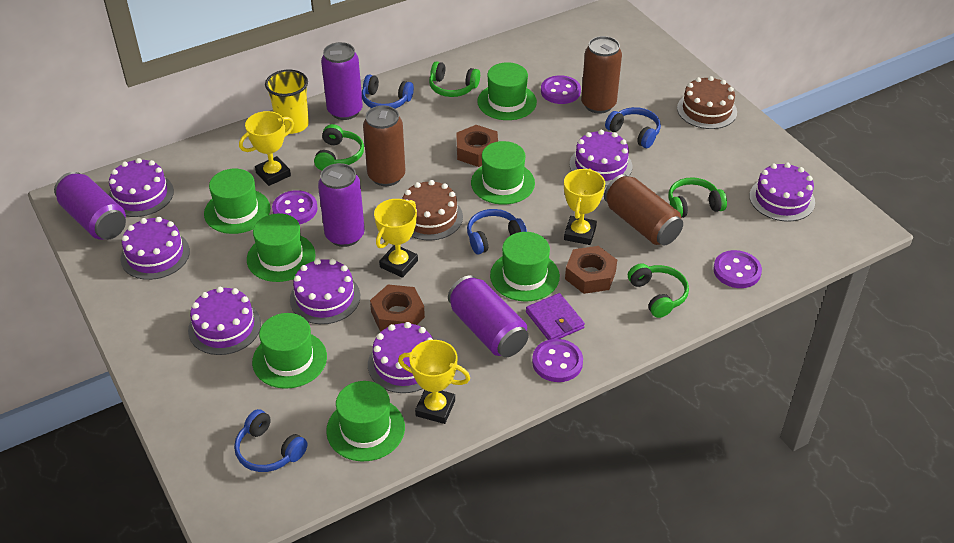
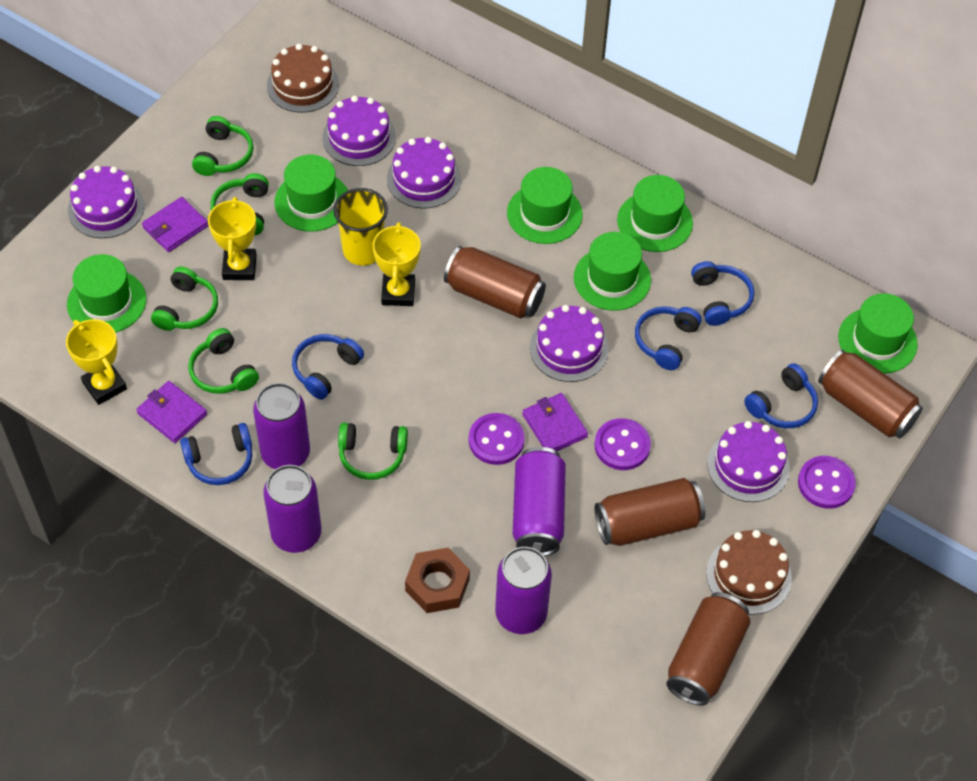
blue headphones: [234,409,307,472] [362,75,414,109] [467,209,527,254] [605,107,661,148] = 4 -> [180,423,252,485] [292,334,364,400] [635,306,702,370] [691,261,754,326] [744,363,818,428] = 5
brown can: [363,106,405,186] [581,36,622,113] [604,174,683,245] = 3 -> [444,246,546,318] [595,478,705,546] [666,592,751,706] [818,350,923,438] = 4
brown nut: [370,284,425,331] [456,125,498,167] [565,246,617,294] = 3 -> [405,548,470,613] = 1
green hat: [204,169,270,234] [247,213,315,282] [252,313,327,389] [326,381,405,461] [471,141,535,205] [477,62,537,120] [490,232,560,302] = 7 -> [67,254,146,333] [274,155,348,231] [507,167,583,244] [574,232,651,311] [617,175,693,252] [838,293,918,374] = 6
green headphones: [314,124,364,170] [429,61,480,97] [628,263,689,318] [668,177,727,218] = 4 -> [151,267,218,331] [188,328,259,394] [192,116,253,176] [211,173,269,236] [338,423,408,480] = 5
purple button: [272,190,318,224] [532,339,583,382] [541,75,581,104] [713,250,762,288] = 4 -> [469,413,525,465] [594,418,651,470] [798,456,856,509] = 3
purple cake: [109,158,174,217] [120,217,190,280] [188,287,261,355] [290,259,360,324] [368,322,433,393] [570,130,632,186] [749,163,815,222] = 7 -> [68,166,144,238] [323,96,396,166] [387,137,461,209] [530,305,609,382] [707,421,790,502] = 5
purple wallet: [526,293,585,340] = 1 -> [136,381,207,443] [142,197,208,252] [522,393,588,451] = 3
yellow trophy: [239,111,294,186] [374,199,418,278] [398,340,470,424] [564,168,605,245] = 4 -> [66,319,127,405] [208,197,257,280] [373,222,421,306] = 3

